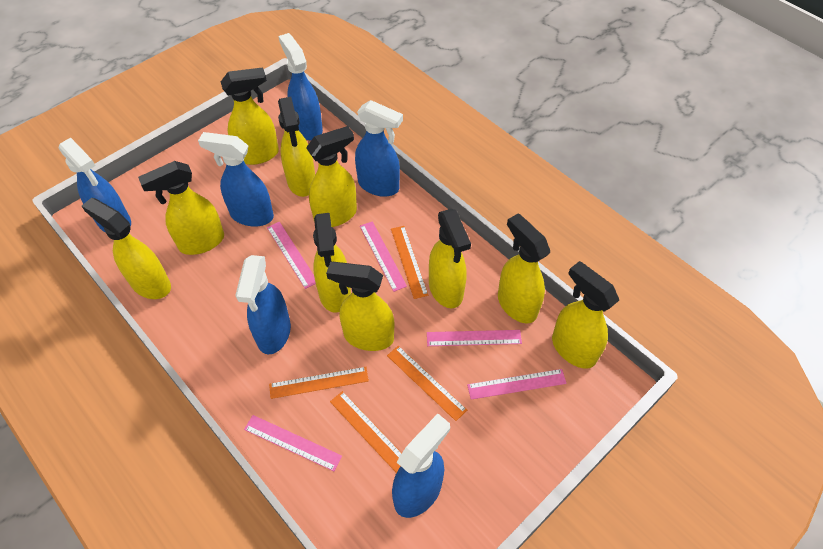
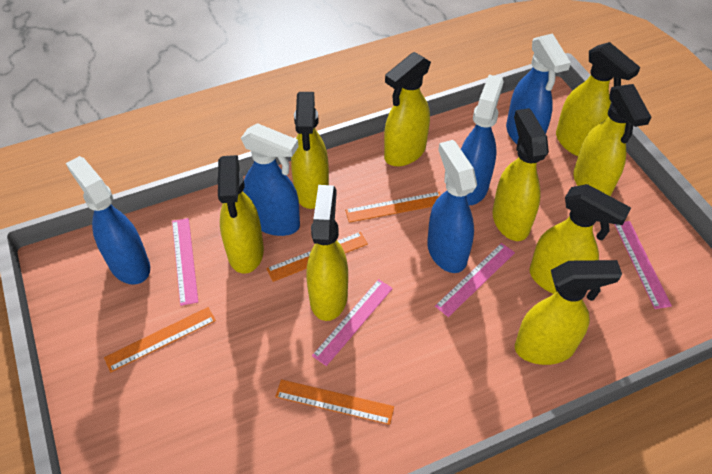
blue spray bottle: [58,138,131,233] [198,132,274,227] [235,255,291,354] [279,33,323,141] [355,100,403,197] [392,414,450,518] = 6 -> [66,156,150,285] [241,123,300,236] [427,140,477,273] [461,75,504,205] [506,34,571,144] = 5
pink ruler: [244,415,342,471] [267,222,316,289] [360,221,407,292] [427,330,522,346] [467,369,567,400] = 5 -> [172,218,198,306] [312,279,393,366] [435,243,515,317] [614,221,672,309] = 4
yellow spray bottle: [82,198,171,299] [138,161,224,255] [221,67,279,165] [278,97,315,197] [306,126,357,227] [313,213,351,313] [326,262,394,351] [429,209,471,308] [498,213,550,323] [552,261,619,369] = 10 -> [217,155,264,274] [291,92,329,209] [306,185,348,321] [384,52,431,166] [492,108,549,241] [515,260,622,365] [530,184,631,294] [556,42,641,156] [573,84,651,196] = 9

